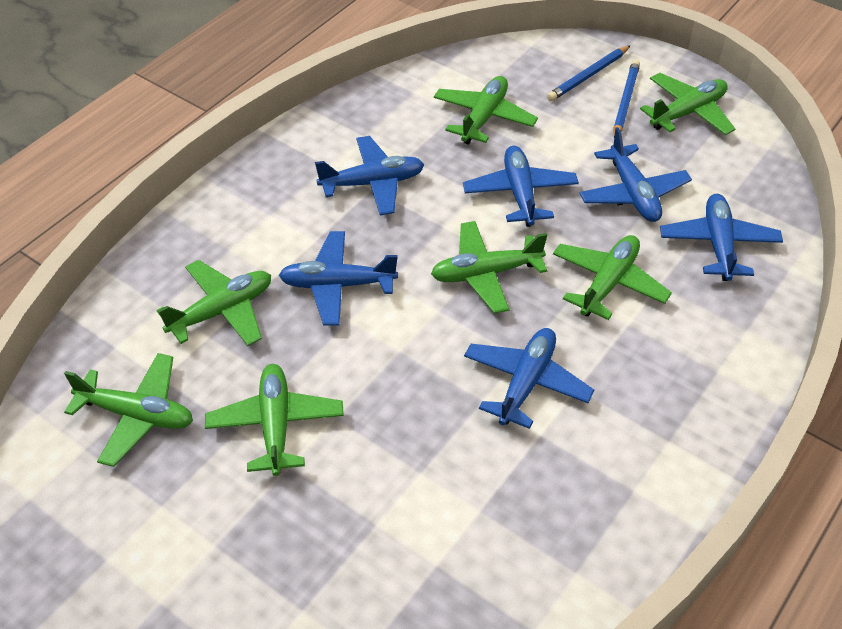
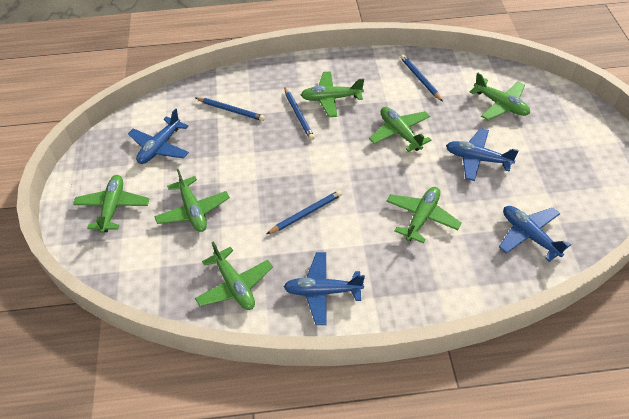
blue pencil: [547,45,631,101] [613,60,640,136] = 2 -> [195,97,265,121] [267,190,342,234] [284,87,315,140] [400,55,443,101] = 4
blue plane: [279,231,398,325] [315,136,424,215] [463,146,579,227] [464,328,594,429] [579,127,692,222] [660,194,783,281] = 6 -> [128,108,189,164] [284,252,365,325] [446,128,519,181] [499,206,571,262] = 4

